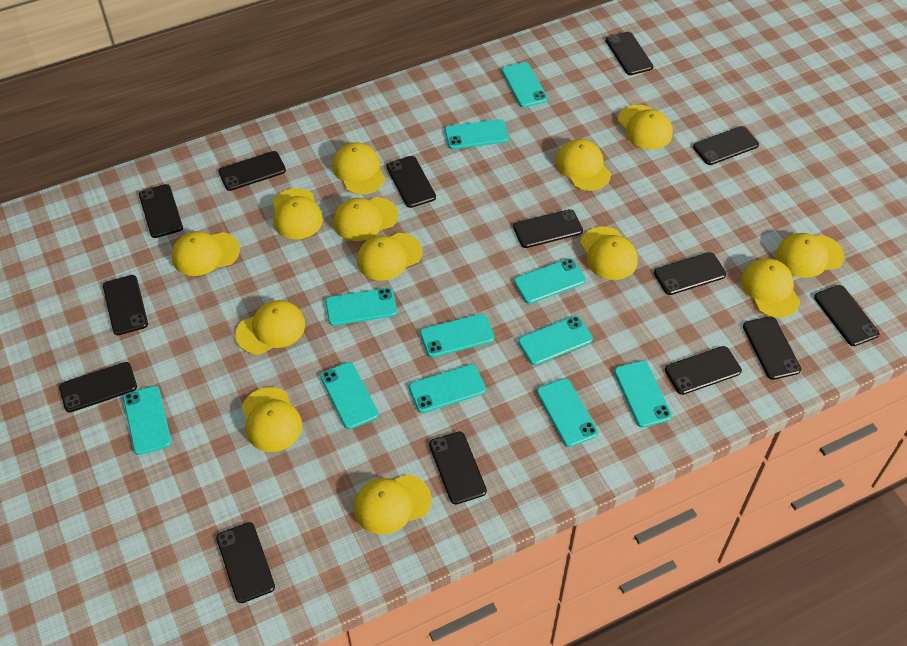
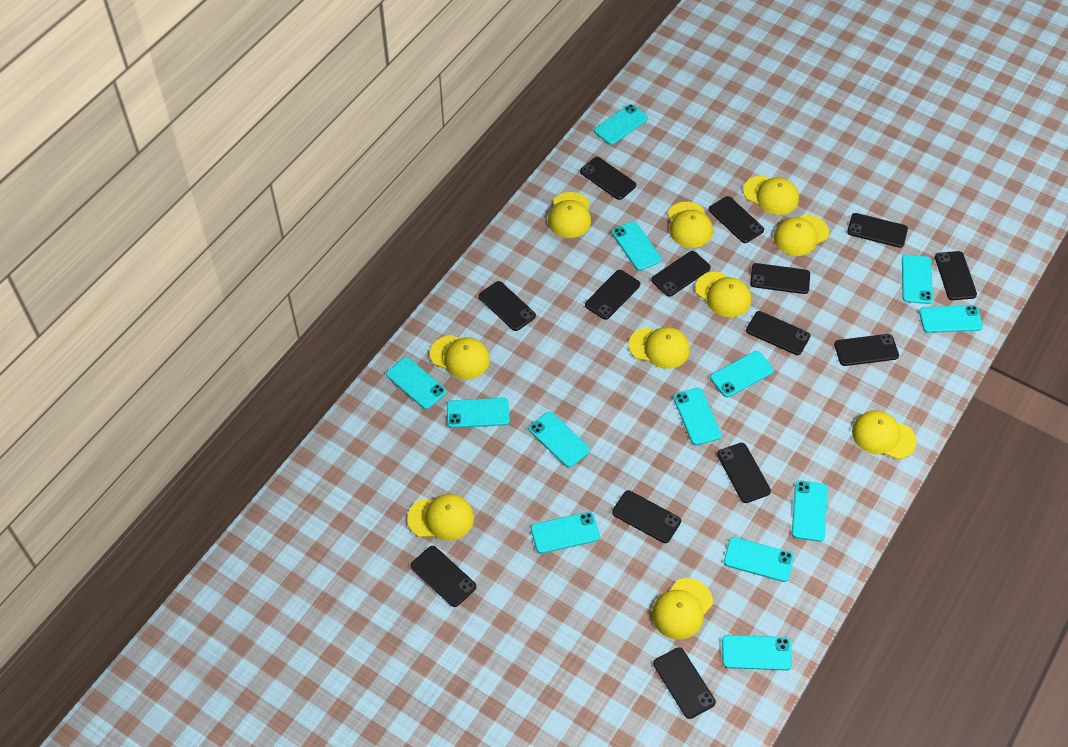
turquoise phone: [123,386,171,455] [320,362,379,429] [325,288,397,326] [409,364,486,413] [420,314,495,357] [445,119,509,149] [502,62,548,108] [514,258,586,304] [518,316,593,365] [537,378,598,447] [614,361,672,428] = 11 -> [386,357,446,409] [447,398,510,428] [528,411,590,468] [531,512,600,554] [594,104,648,145] [612,221,662,271] [673,388,721,445] [710,351,774,397] [722,635,792,671] [724,537,794,582] [792,480,828,542] [902,254,933,304] [919,305,983,333] = 13
yellow cap: [172,231,240,276] [235,300,305,355] [242,387,302,452] [273,188,323,240] [333,142,385,194] [333,197,398,241] [354,474,432,535] [357,233,423,281] [556,139,611,191] [580,227,638,280] [618,105,673,149] [741,258,800,318] [776,233,844,278] = 13 -> [407,494,474,541] [430,335,490,379] [548,192,591,238] [629,327,690,369] [652,578,713,639] [668,202,713,248] [695,272,751,317] [743,175,799,215] [774,214,829,256] [852,410,917,459] = 10

